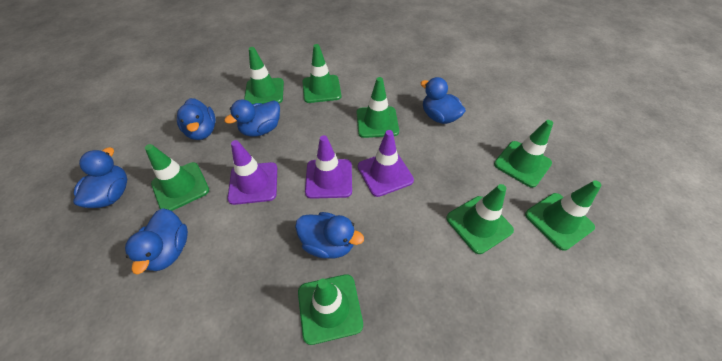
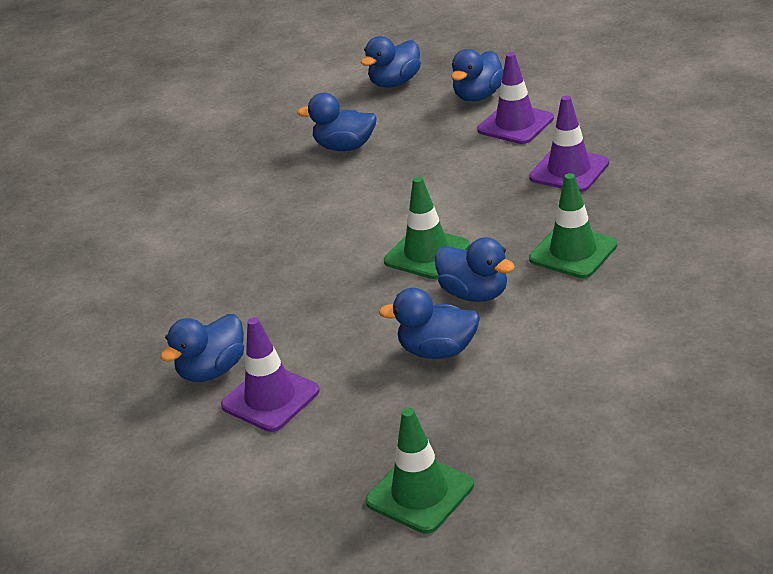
green traffic cone: [145,144,209,211] [244,47,284,104] [298,274,363,345] [302,44,341,103] [357,77,399,138] [446,184,514,254] [494,120,553,188] [525,181,602,251] = 8 -> [366,408,474,534] [384,177,470,279] [529,173,617,278] = 3

